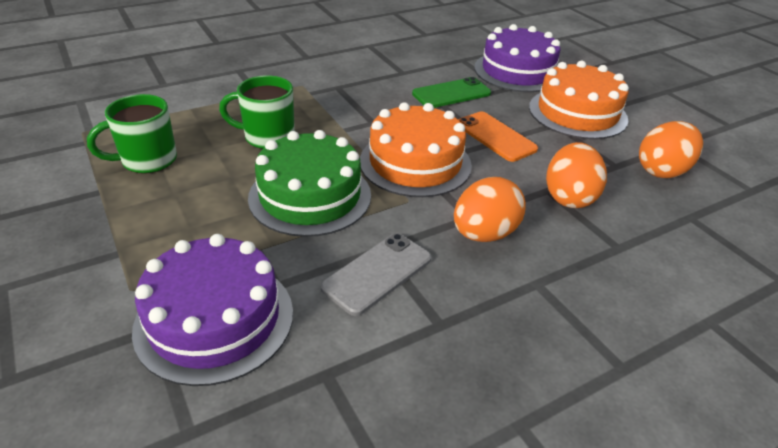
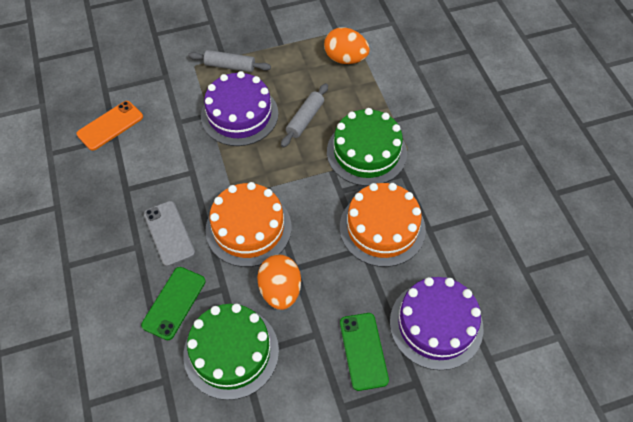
green cake: [248,130,371,237] = 1 -> [184,304,279,400] [327,108,407,186] = 2
green mug: [87,94,177,174] [219,75,295,149] = 2 -> none = 0
green phone: [412,77,491,108] = 1 -> [141,267,206,340] [340,313,389,391] = 2
grey rolling pin: none = 0 -> [188,50,271,72] [281,83,328,147] = 2
orange egg: [454,177,526,242] [546,142,607,208] [639,121,703,178] = 3 -> [257,255,301,310] [324,28,370,64] = 2

